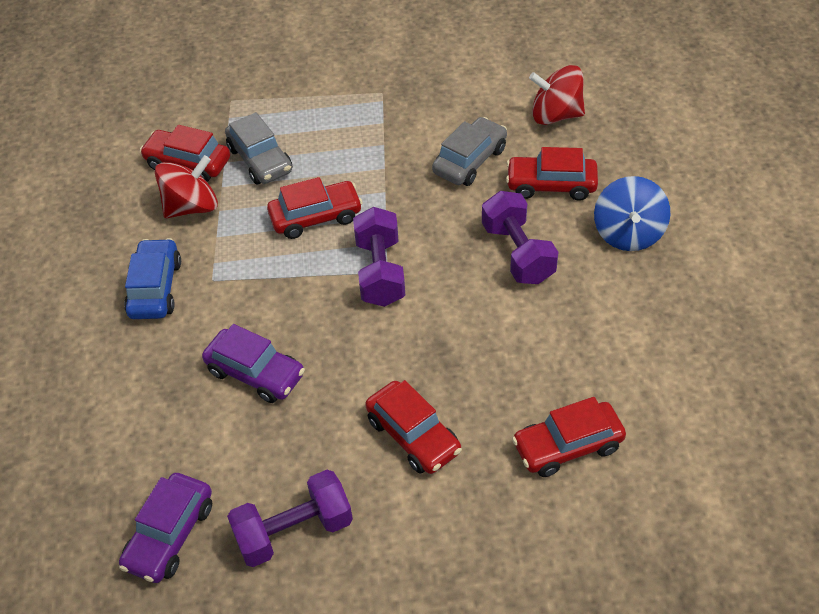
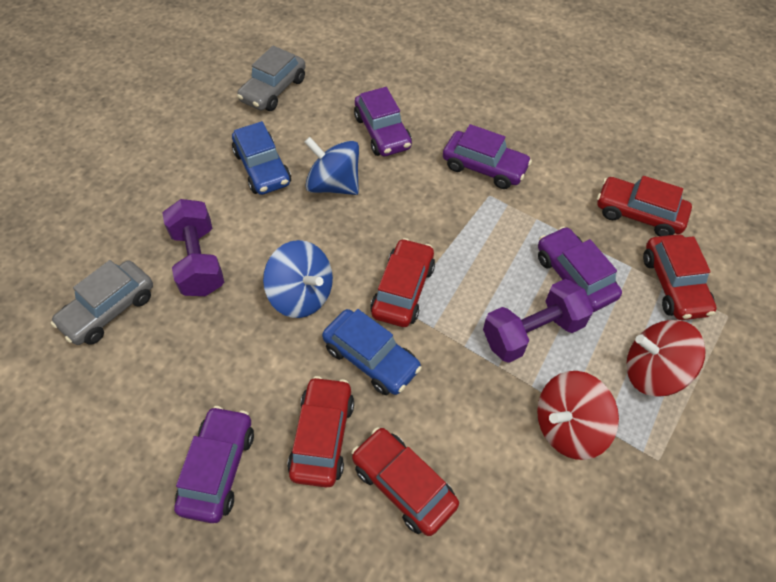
blue car: [124,238,181,319] = 1 -> [232,121,291,195] [322,309,422,395] = 2
blue spinning top: [594,176,670,251] = 1 -> [263,240,333,318] [304,137,359,195] = 2
purple car: [119,473,212,583] [202,324,305,403] = 2 -> [174,406,254,523] [354,87,412,156] [443,124,532,189] [538,226,622,312] = 4
purple dumbbell: [227,470,353,567] [353,207,405,307] [482,191,558,284] = 3 -> [162,199,224,296] [483,279,593,363] = 2

